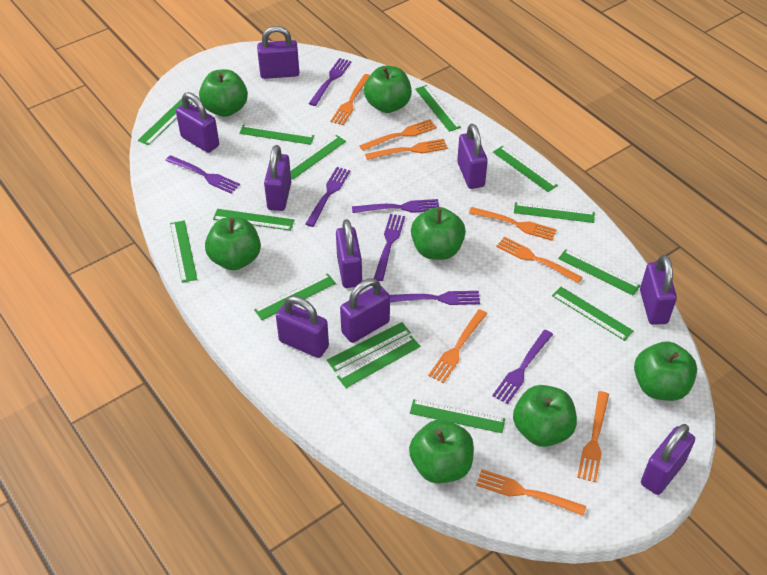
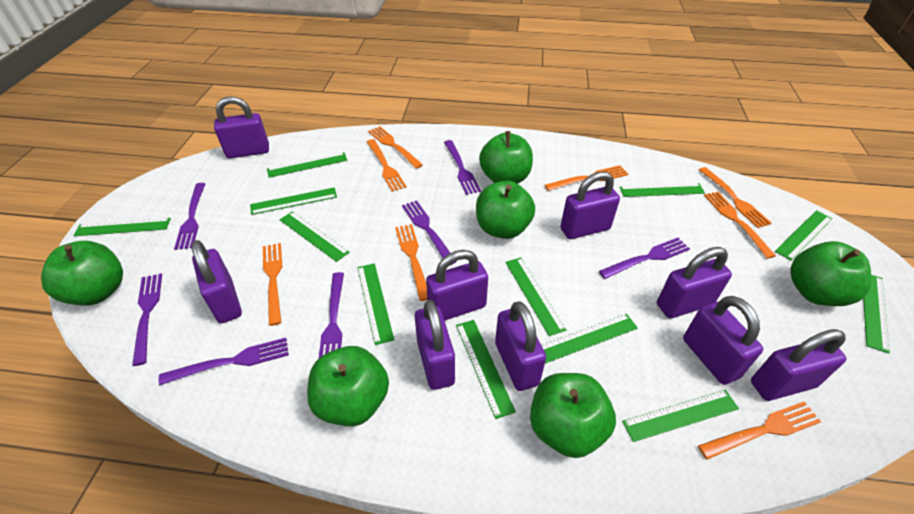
green apple: [199,69,248,117] [205,217,261,270] [364,66,412,113] [409,420,474,484] [411,207,466,260] [513,385,577,447] [634,342,697,401] = 7 -> [41,241,123,306] [307,346,389,426] [476,181,535,239] [479,131,533,184] [530,373,616,458] [790,241,871,306] = 6
green ruler: [138,99,193,145] [170,220,197,283] [213,209,294,231] [239,124,314,145] [254,273,336,320] [290,135,346,180] [327,322,411,371] [337,336,421,388] [410,399,505,433] [415,85,461,132] [493,146,558,192] [514,202,595,223] [552,287,633,341] [558,249,641,296] = 14 -> [73,218,171,236] [250,187,337,215] [267,152,347,178] [280,211,350,262] [357,263,394,345] [456,320,516,419] [505,258,566,336] [541,314,638,363] [620,183,705,197] [622,390,739,442] [775,210,833,261] [863,275,890,353] = 12

